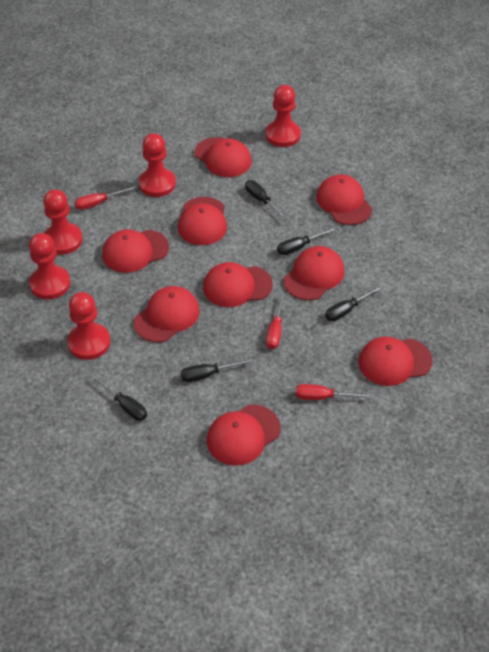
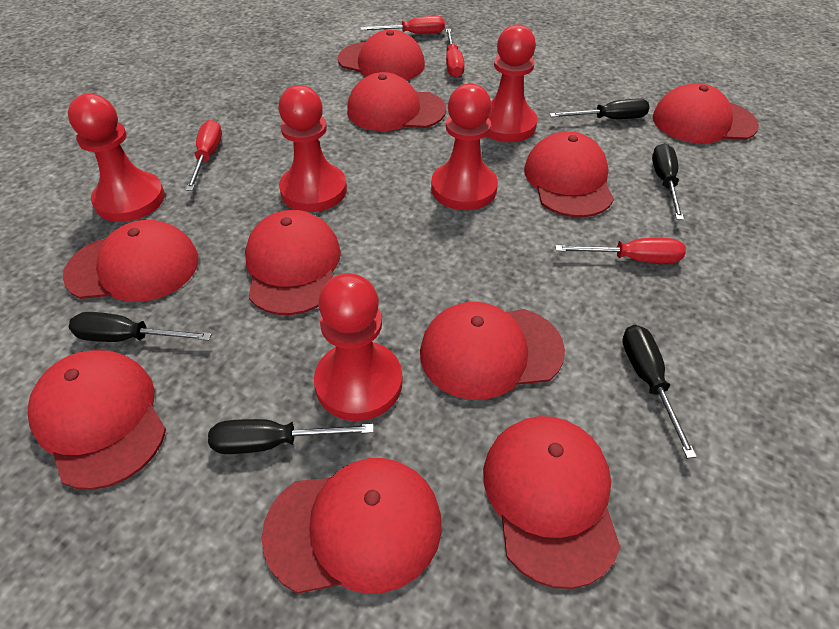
red cap: [102,229,169,273] [134,286,200,342] [178,197,227,245] [195,137,252,177] [203,262,273,307] [207,405,280,465] [284,246,345,300] [316,174,372,225] [358,337,433,386] = 9 -> [28,350,166,490] [63,220,198,302] [245,210,341,315] [262,458,442,594] [338,30,425,80] [347,72,446,131] [420,302,565,400] [483,416,621,589] [524,131,614,217] [653,83,759,143] = 10
red screwdriver: [74,186,137,210] [266,292,285,349] [296,384,372,400] = 3 -> [186,120,222,191] [360,16,445,34] [446,29,465,77] [555,238,686,263] = 4

